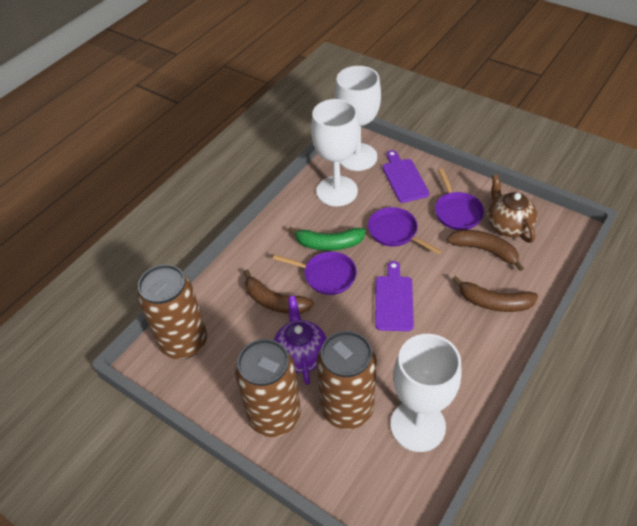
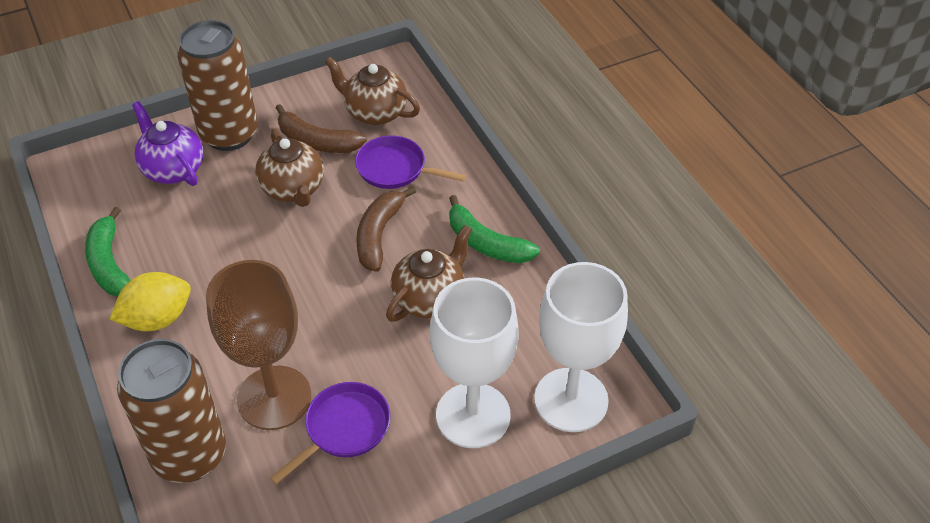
brown banana: [244,270,314,314] [447,230,524,271] [452,276,538,312] = 3 -> [276,104,367,153] [356,186,416,272] = 2
brown can: [137,264,207,359] [235,339,301,437] [317,331,377,429] = 3 -> [117,339,226,483] [177,20,258,151] = 2
brown goblet: none = 0 -> [206,260,311,430] = 1
brown teapot: [488,174,537,243] = 1 -> [255,128,324,207] [325,57,420,125] [386,225,472,322] = 3
green banana: [288,227,366,251] = 1 -> [85,207,130,296] [449,195,540,263] = 2
purple cutting board: [375,261,414,331] [382,150,429,203] = 2 -> none = 0
purple pan: [273,252,357,295] [368,207,441,254] [435,169,484,230] = 3 -> [270,382,390,484] [355,135,466,189] = 2
white goblet: [311,99,360,207] [335,66,381,171] [391,334,462,452] = 3 -> [430,278,519,448] [534,262,628,432] = 2
yellow lemon: none = 0 -> [110,272,191,331] = 1

